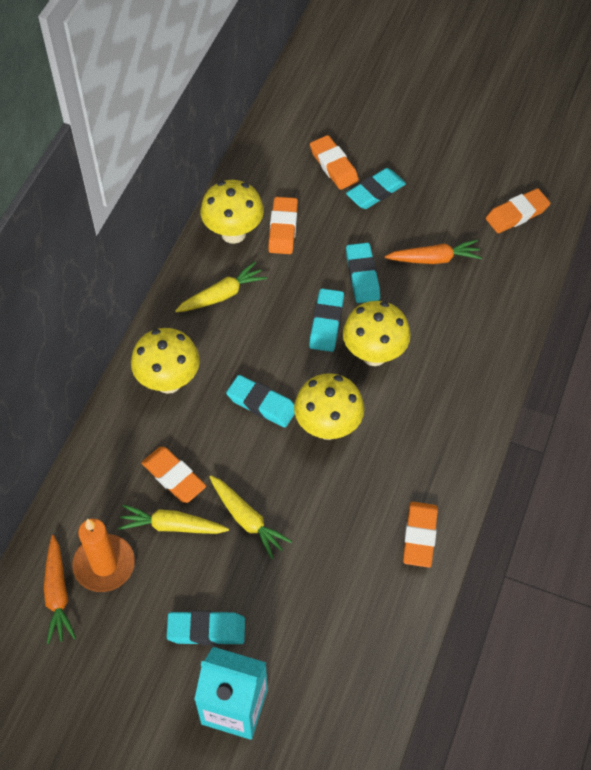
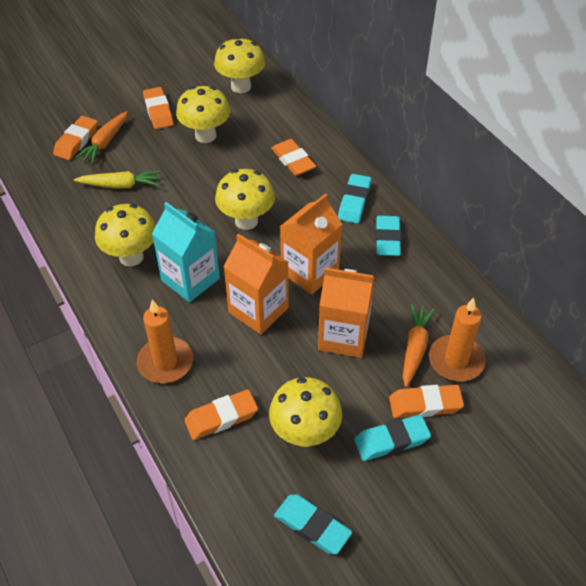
orange candle: [72,519,135,592] = 1 -> [137,299,193,383] [429,297,486,381] = 2
orange carton: none = 0 -> [224,234,289,334] [280,193,342,294] [318,267,375,358] = 3
turquoise eraser: [167,611,245,645] [226,375,295,428] [309,288,344,352] [346,168,406,209] [346,243,380,303] = 5 -> [274,494,352,554] [338,174,372,224] [354,415,431,461] [376,215,402,256] = 4
yellow carrot: [118,505,229,534] [175,262,267,312] [209,475,292,559] = 3 -> [74,171,160,189] = 1
yellow mushroom: [131,328,200,394] [200,180,264,244] [294,373,365,440] [343,301,411,366] = 4 -> [95,204,156,266] [176,86,230,143] [214,37,265,93] [215,169,275,230] [269,377,342,447] = 5

